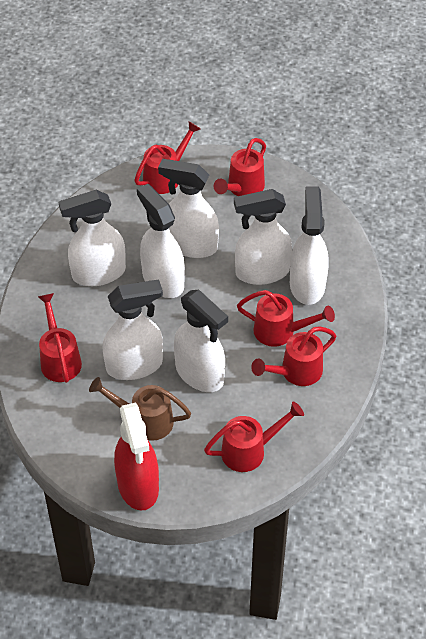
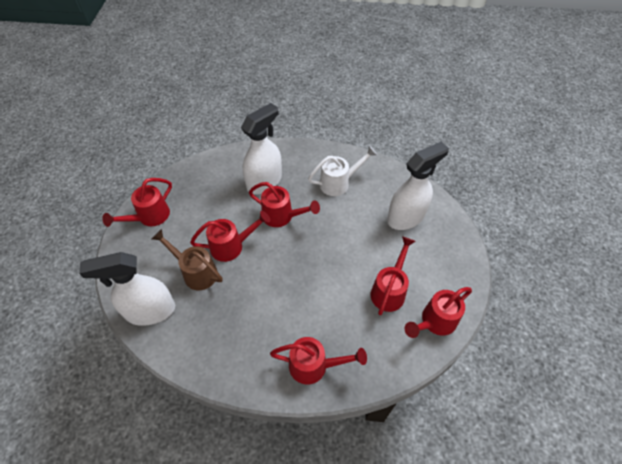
red spray bottle: [114,403,159,510] = 1 -> none = 0
white spray bottle: [59,190,126,286] [103,279,163,380] [137,184,185,298] [158,159,219,258] [174,290,228,392] [234,189,292,285] [290,187,329,305] = 7 -> [79,252,175,326] [241,103,282,194] [387,142,449,230] = 3
white watering can: none = 0 -> [308,146,377,196] = 1

